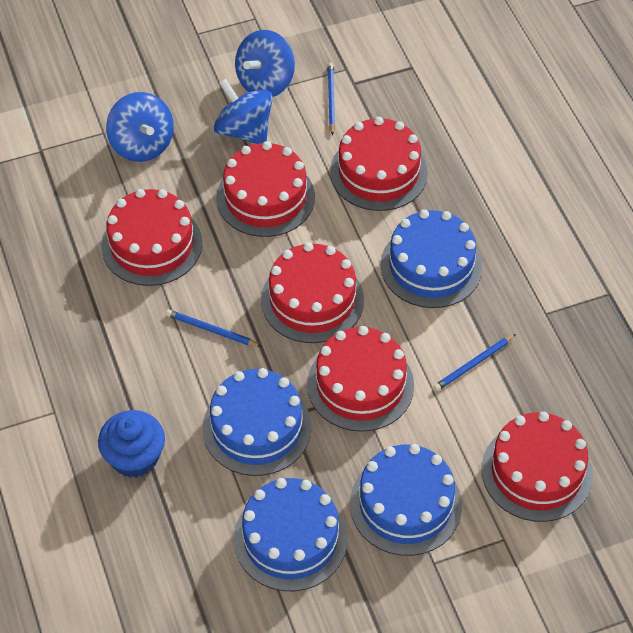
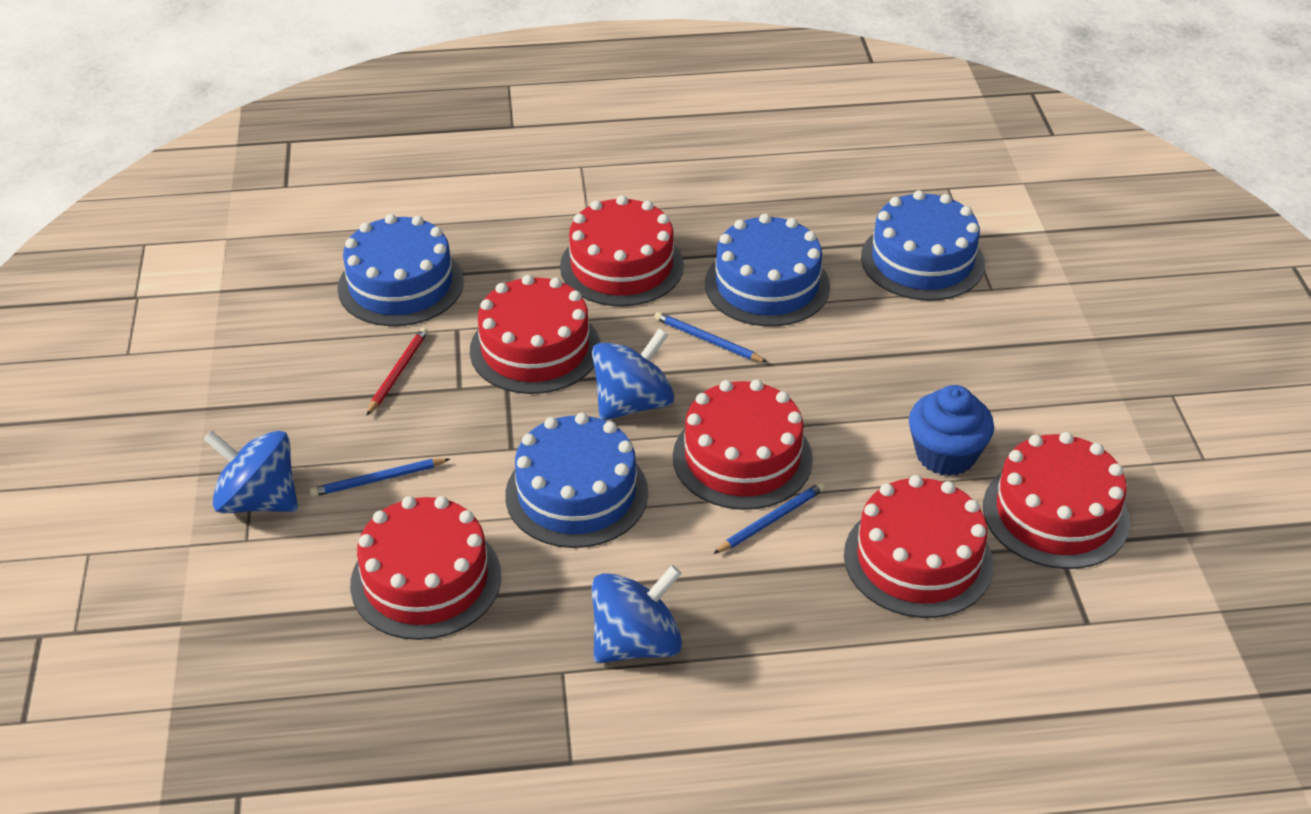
red pencil: none = 0 -> [366,327,428,416] = 1

